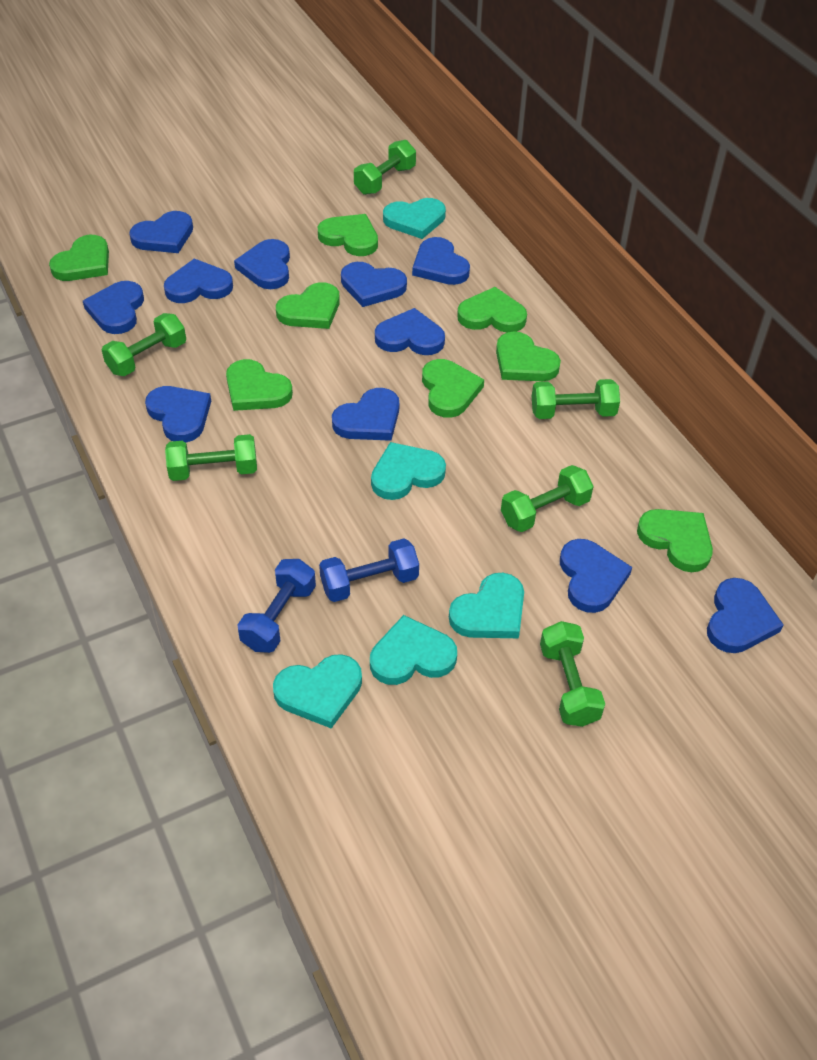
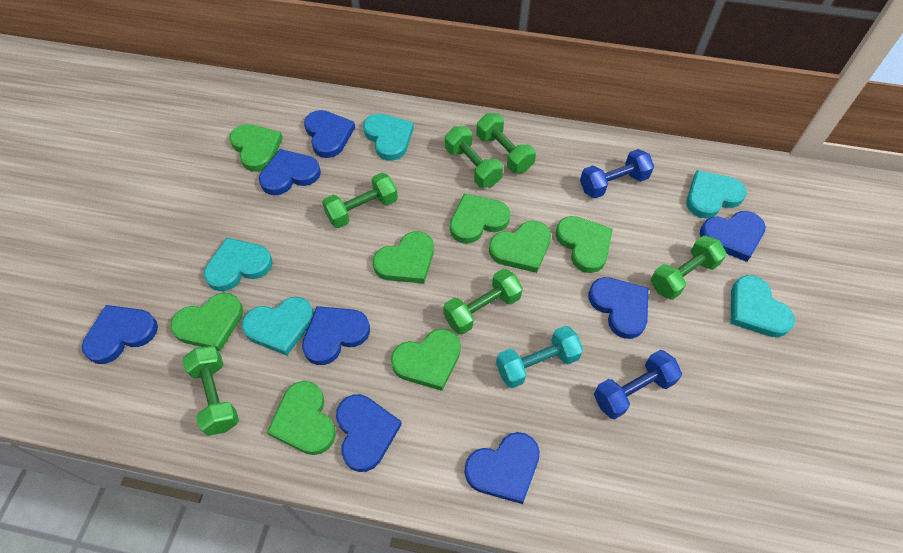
blue heart: [83,281,144,334] [129,211,193,253] [145,386,211,443] [164,259,233,303] [234,239,290,289] [332,388,399,441] [341,262,407,307] [375,308,445,355] [412,237,470,285] [560,539,632,613] [707,578,784,653] = 11 -> [82,305,158,364] [259,149,321,195] [302,306,370,365] [304,110,355,158] [336,394,402,472] [465,432,540,504] [588,277,648,339] [700,211,766,262] = 8
turquoise dumbbell: none = 0 -> [496,326,583,388] = 1

